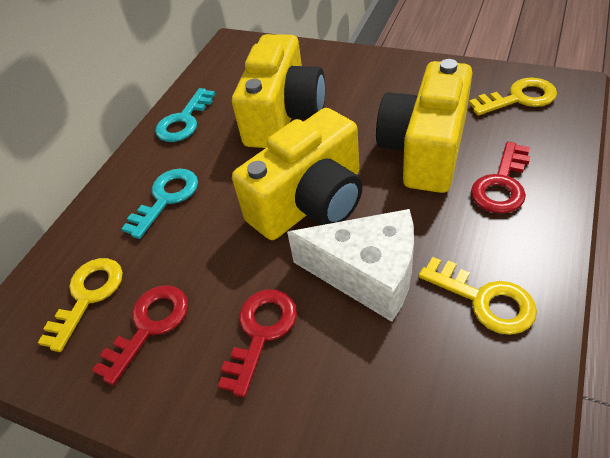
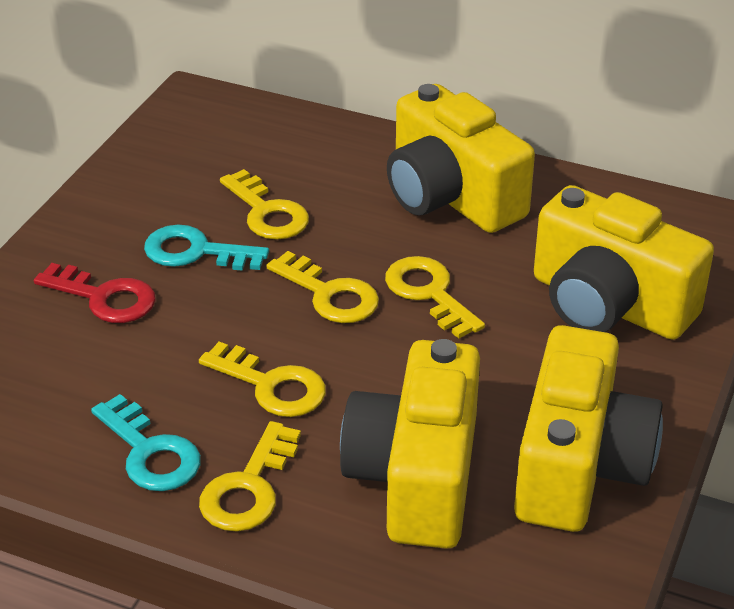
red key: [92,285,188,385] [218,289,297,397] [471,142,530,213] = 3 -> [34,263,156,323] = 1
white cheese: [287,209,414,322] = 1 -> none = 0
yellow camera: [232,34,325,148] [232,108,363,240] [376,59,473,193] = 3 -> [340,339,480,549] [387,84,535,233] [514,325,663,532] [534,185,714,340] = 4
yellow key: [38,258,123,352] [418,257,537,335] [469,77,557,116] = 3 -> [199,342,326,417] [199,421,301,532] [220,169,309,240] [266,251,379,323] [385,256,485,339] = 5

